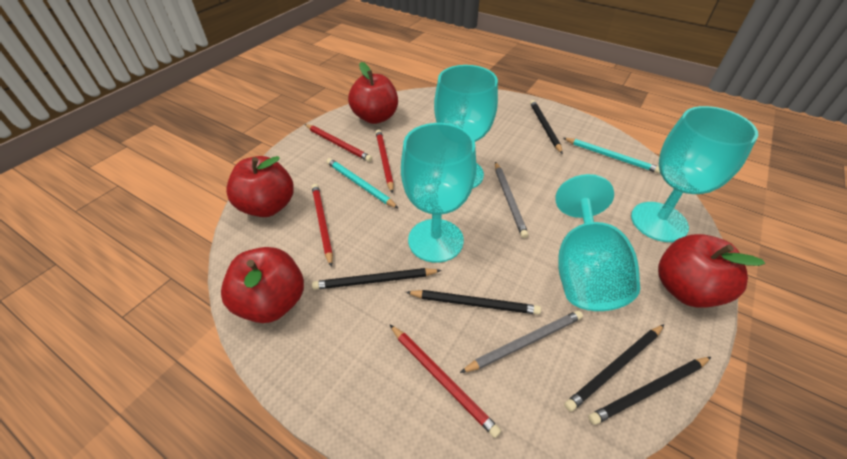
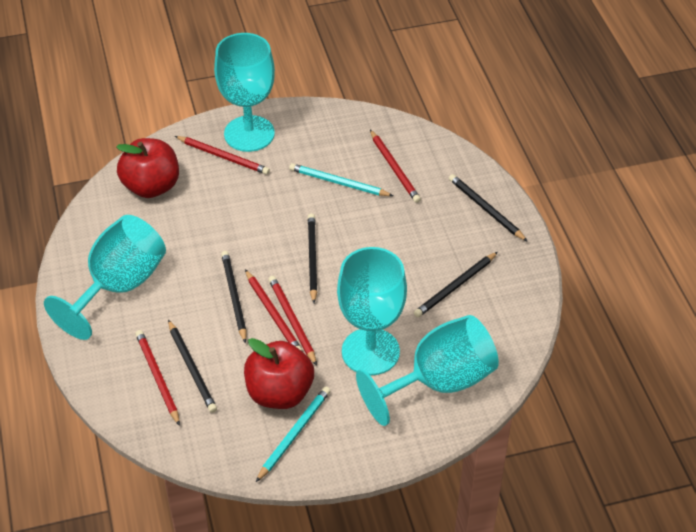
grey pencil: [460,310,583,373] [495,162,529,238] = 2 -> none = 0
red apple: [221,247,304,323] [226,156,294,217] [348,62,398,124] [658,234,765,308] = 4 -> [116,138,179,198] [244,338,314,409] = 2
red pencil: [305,124,372,162] [312,184,333,267] [376,130,394,193] [390,325,501,438] = 4 -> [135,330,180,426] [175,136,270,175] [245,269,303,351] [268,276,317,366] [370,130,421,203] = 5

